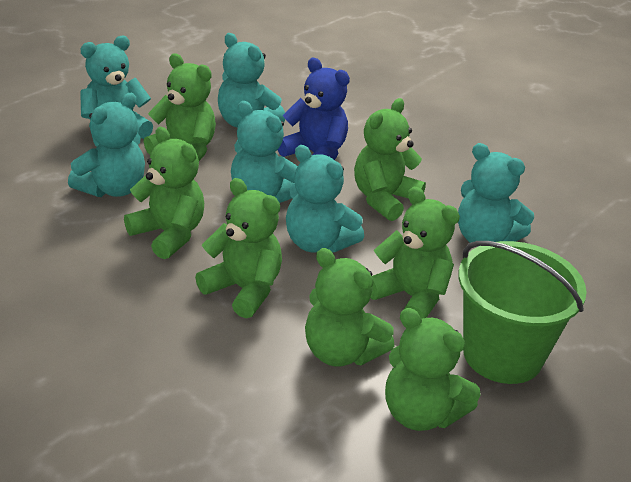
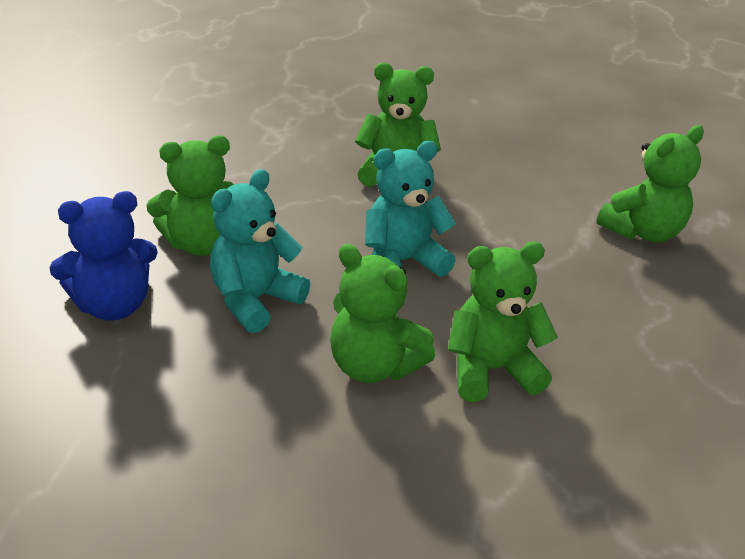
green bucket: [458,241,587,384] = 1 -> none = 0
green teddy bear: [124,127,204,259] [144,53,216,161] [195,178,282,318] [305,248,394,367] [354,98,426,221] [370,187,460,319] [385,308,480,431] = 7 -> [146,136,234,256] [330,244,435,383] [355,63,441,187] [448,242,558,402] [597,125,704,242] = 5
turquoise teddy bear: [68,93,145,197] [80,36,153,147] [218,33,285,128] [231,101,298,203] [286,145,364,253] [458,143,534,247] = 6 -> [210,169,310,333] [365,141,456,277] = 2

